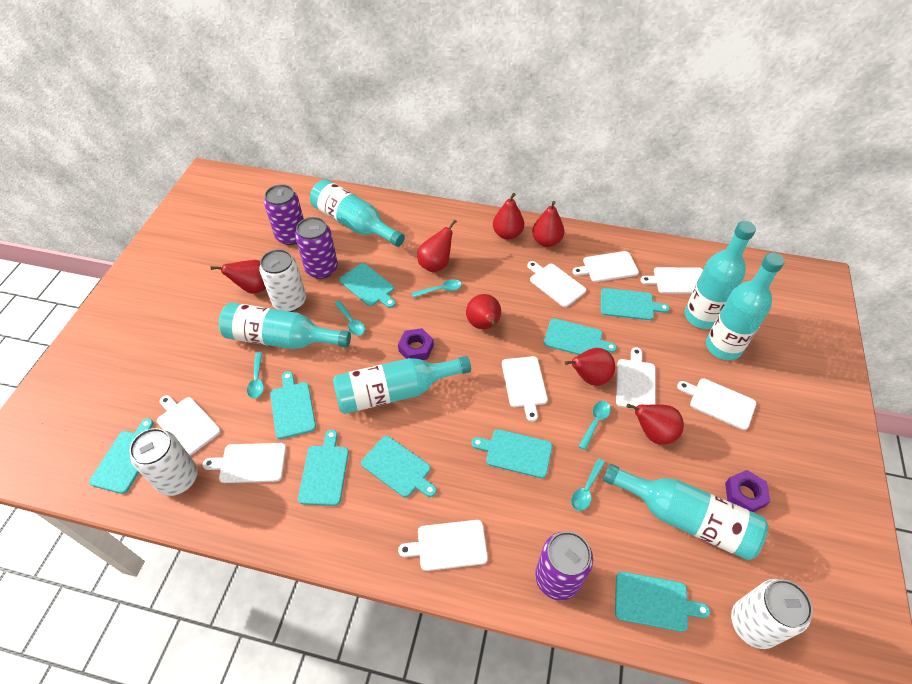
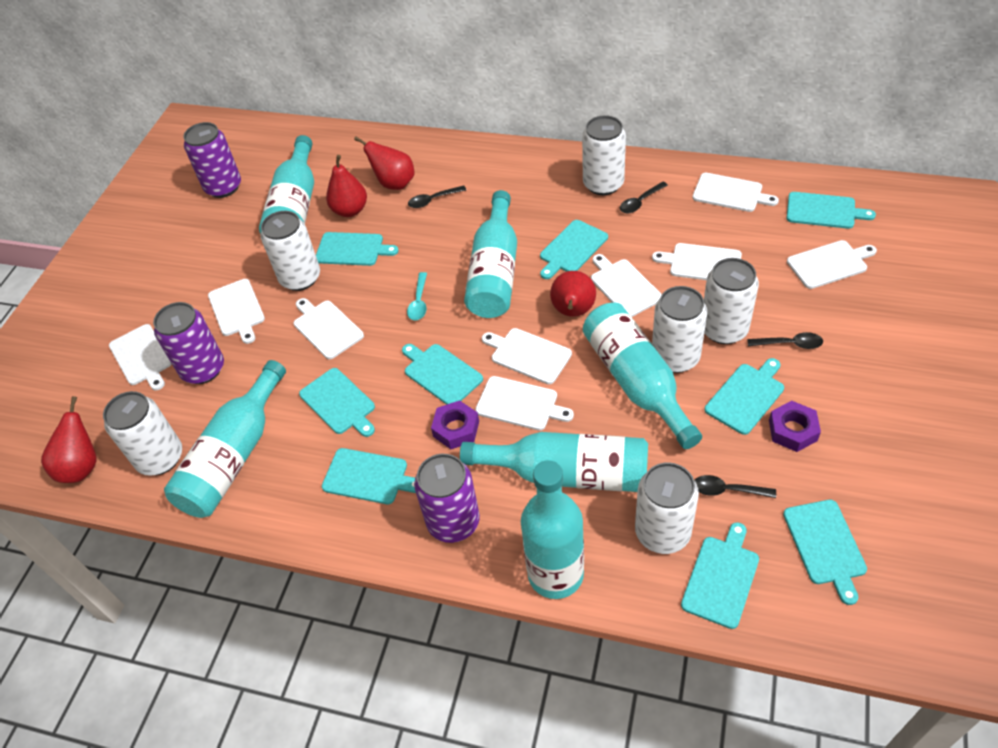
black spoon: none = 0 -> [408,186,466,208] [620,182,668,213] [694,475,776,498] [747,332,823,349] = 4
red pear: [210,260,266,294] [417,219,457,272] [466,294,501,329] [493,193,524,240] [532,201,564,247] [565,348,615,386] [626,404,684,445] = 7 -> [41,396,96,483] [326,155,367,217] [354,136,414,190] [550,271,596,317] = 4
turquoise spoon: [247,352,264,399] [334,300,365,336] [412,279,462,298] [571,458,605,511] [578,401,611,450] = 5 -> [407,272,427,320] = 1
white can: [129,428,198,496] [259,249,306,312] [731,579,813,649] = 3 -> [103,391,182,476] [261,211,320,291] [582,115,626,195] [635,462,699,554] [652,286,707,373] [704,258,759,344] = 6

